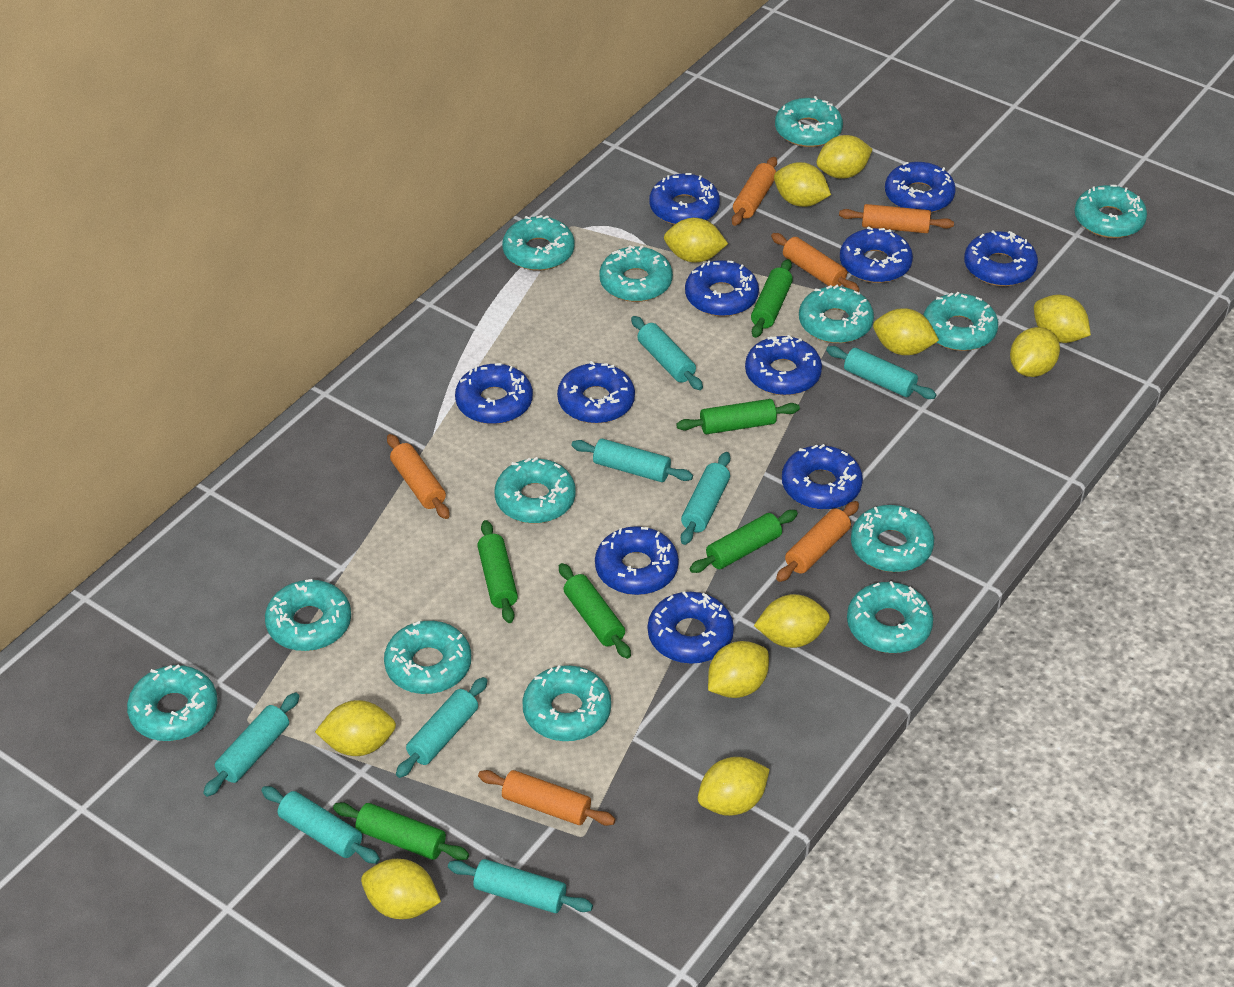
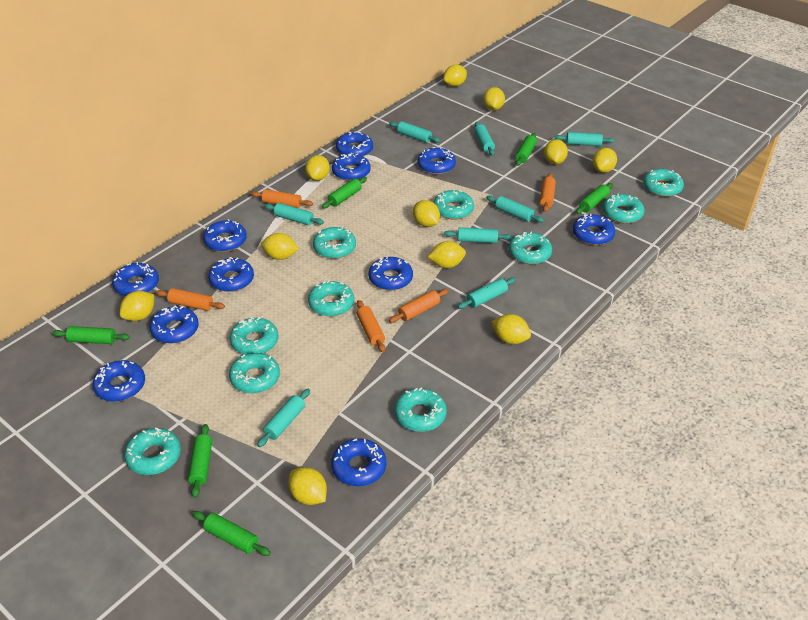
orange rolling pin: [387,434,450,519] [478,770,616,826] [732,157,777,226] [771,233,860,292] [776,501,859,582] [839,204,954,233] = 6 -> [156,288,225,311] [251,189,313,208] [357,300,385,353] [389,289,449,323] [540,173,556,212] = 5
turquoise donut: [127,664,218,741] [265,579,351,651] [384,621,471,694] [495,457,576,523] [502,215,575,271] [522,665,611,741] [599,245,673,302] [775,96,843,147] [799,285,874,343] [847,581,933,653] [851,505,934,572] [923,292,998,351] [1075,185,1147,238] = 13 -> [124,428,181,475] [229,353,280,393] [230,317,279,355] [308,281,354,317] [313,227,356,259] [395,388,447,432] [433,190,474,220] [509,232,552,264] [603,193,644,223] [643,169,684,197] = 10

